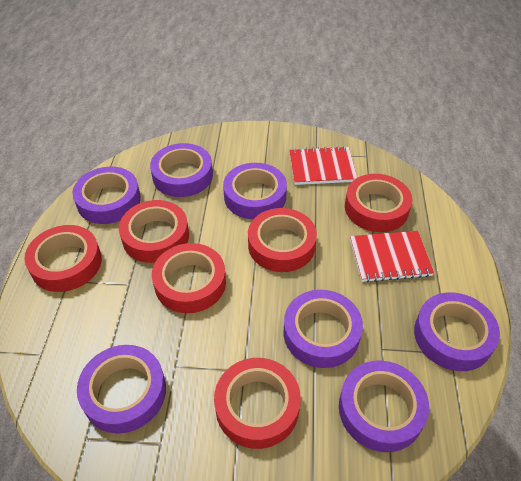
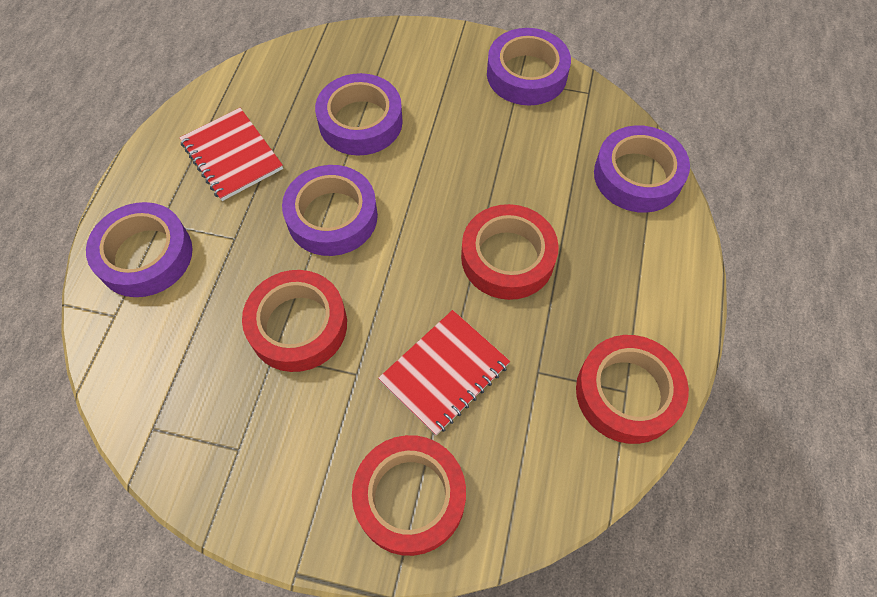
purple tape: [72,167,141,224] [77,345,166,434] [150,143,213,197] [223,163,287,219] [283,290,363,368] [339,360,429,452] [414,292,500,371] = 7 -> [86,202,193,297] [282,165,378,256] [315,73,403,155] [487,28,571,105] [594,125,690,213] = 5
red tape: [24,225,102,292] [119,200,189,263] [152,243,226,313] [214,358,301,449] [248,208,317,272] [345,174,412,232] = 6 -> [242,270,347,372] [352,435,466,556] [461,204,559,300] [576,335,689,444] = 4

